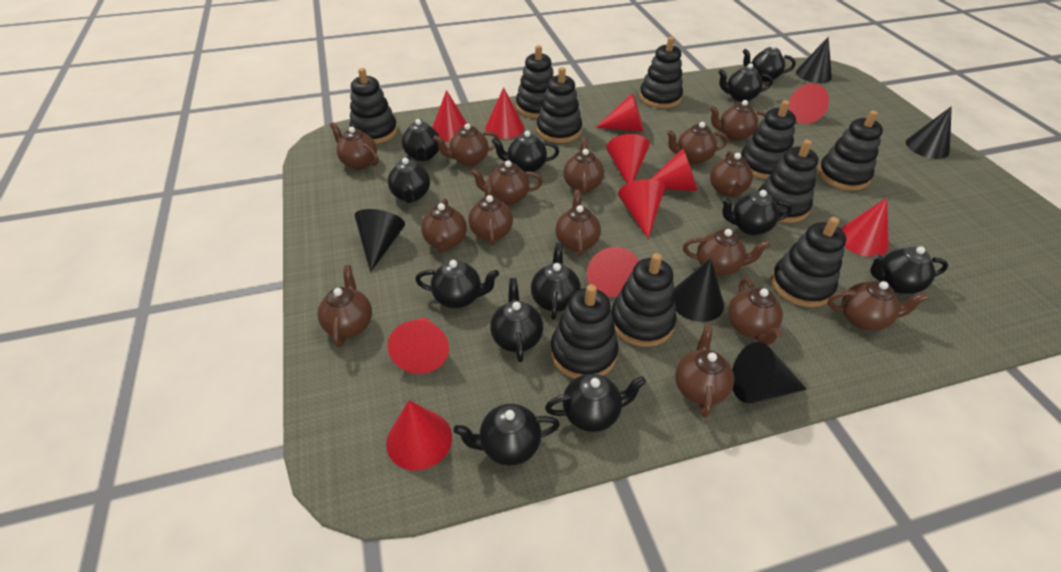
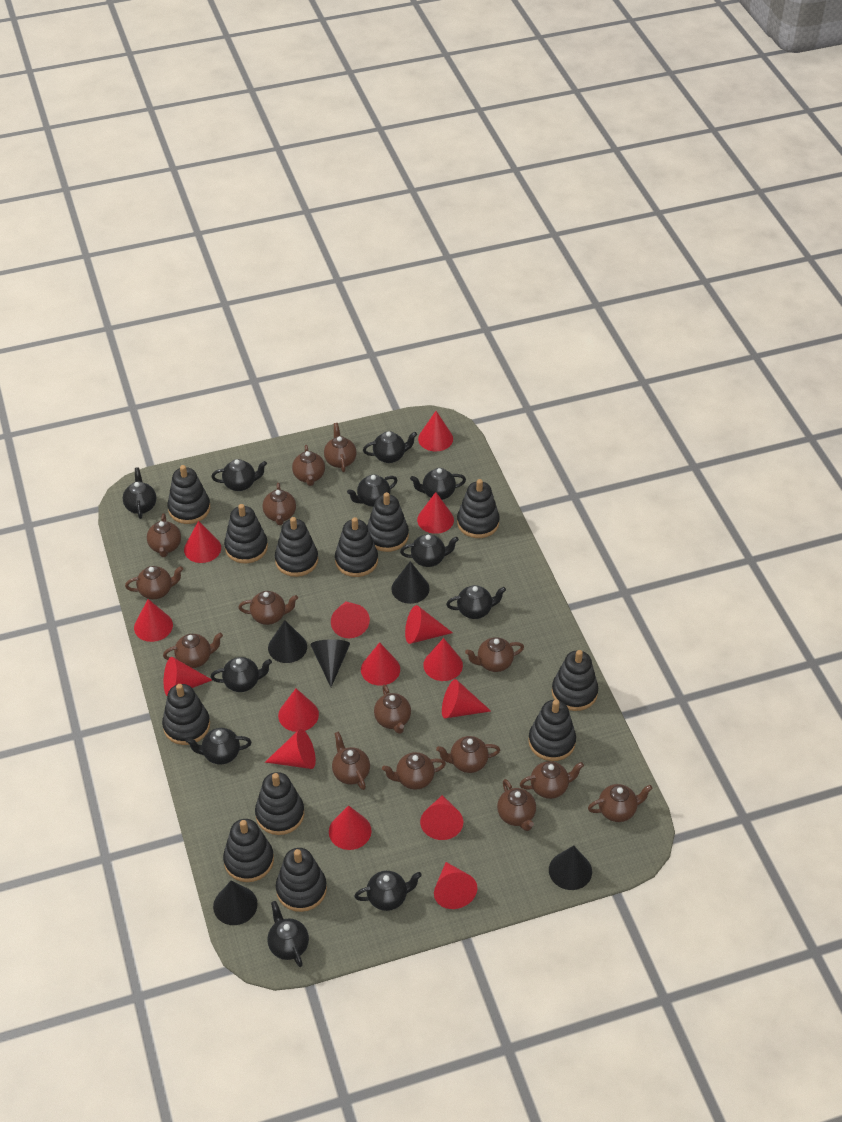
black stacking toy: [350,68,398,144] [516,45,554,118] [537,67,582,143] [550,284,618,379] [612,253,677,347] [639,37,683,108] [741,100,796,179] [758,139,818,223] [771,217,846,307] [818,110,883,191] = 10 -> [162,684,210,745] [167,465,210,524] [223,819,274,882] [224,504,268,563] [255,772,304,835] [275,517,318,577] [276,848,327,912] [335,517,378,577] [367,492,409,552] [457,479,500,538] [528,700,576,761] [552,650,598,711] = 12
black teapot: [388,155,430,203] [402,119,440,161] [415,260,499,308] [454,404,560,466] [490,278,543,362] [492,131,559,173] [531,243,581,320] [545,374,646,432] [718,63,773,102] [721,190,792,235] [743,44,796,82] [870,246,948,294] = 12 -> [123,467,156,519] [185,728,252,765] [211,459,267,491] [211,657,272,692] [267,901,309,967] [347,474,397,507] [354,871,422,911] [363,431,417,463] [400,534,459,567] [410,468,466,500] [446,585,506,619] = 11
red cone: [386,400,452,471] [387,317,449,374] [432,90,467,142] [485,87,524,139] [587,247,639,297] [596,93,644,132] [606,134,650,184] [618,179,665,238] [651,149,697,191] [788,83,829,124] [840,198,889,257] = 11 -> [134,599,173,642] [164,657,212,696] [184,521,221,563] [265,729,316,769] [278,688,319,732] [329,805,372,850] [331,601,370,638] [361,642,400,686] [405,605,453,644] [417,492,454,534] [418,411,453,452] [420,795,463,840] [423,638,463,681] [434,862,477,909] [442,679,491,719] = 15

